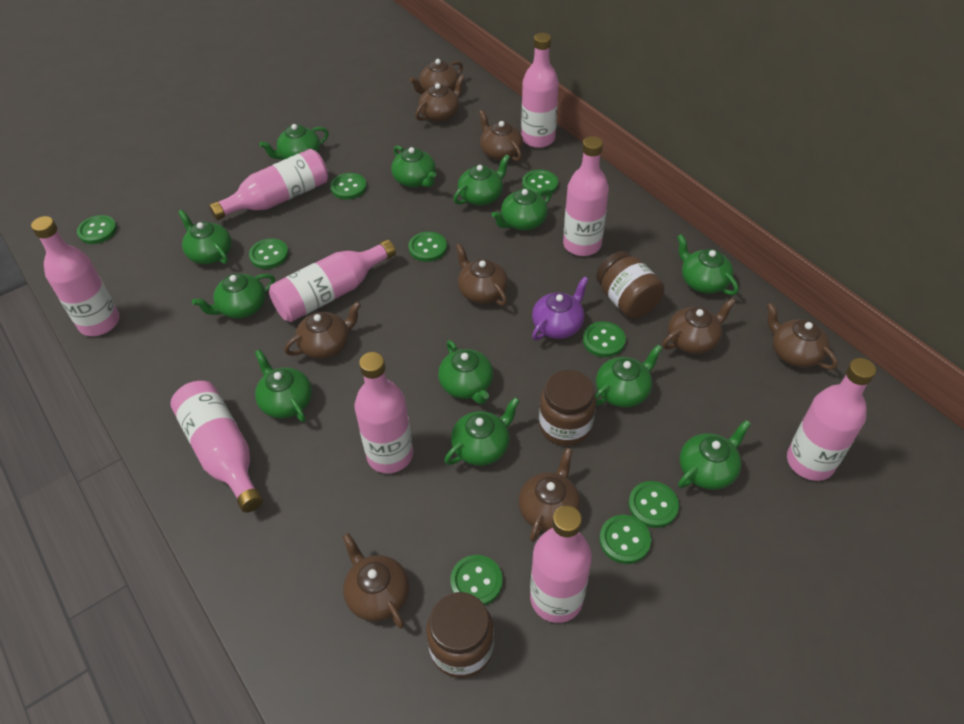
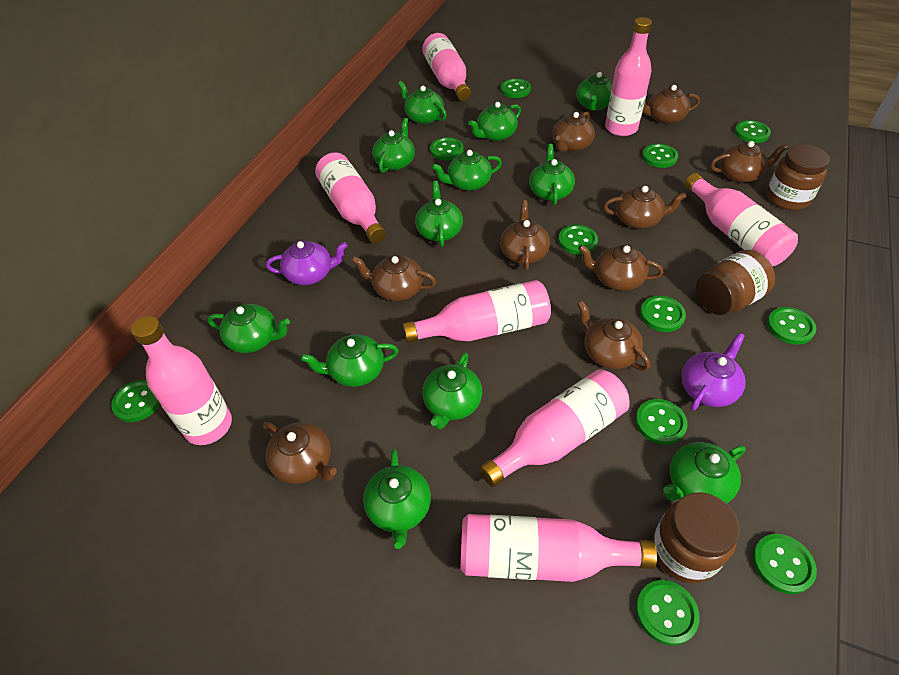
green button: [77,215,117,244] [249,238,289,269] [330,173,367,200] [408,232,447,262] [450,555,503,605] [522,170,558,196] [583,321,626,357] [599,515,651,564] [628,481,679,528] = 9 -> [111,380,160,422] [430,137,464,161] [501,78,531,98] [558,225,598,255] [635,399,688,445] [636,580,700,645] [640,296,686,332] [642,144,678,168] [735,120,771,143] [752,534,817,594] [767,307,817,345] = 11
pink bottle: [31,216,120,336] [170,381,263,513] [209,149,328,220] [269,239,396,322] [354,352,413,473] [521,33,559,148] [530,506,592,623] [563,136,609,256] [787,358,876,481] = 9 -> [131,316,232,445] [315,153,386,243] [403,280,551,343] [422,33,471,101] [461,514,657,582] [479,369,629,487] [605,17,652,136] [685,173,798,266] = 8
purple teapot: [532,277,589,340] = 1 -> [266,241,347,285] [681,333,746,411] = 2

